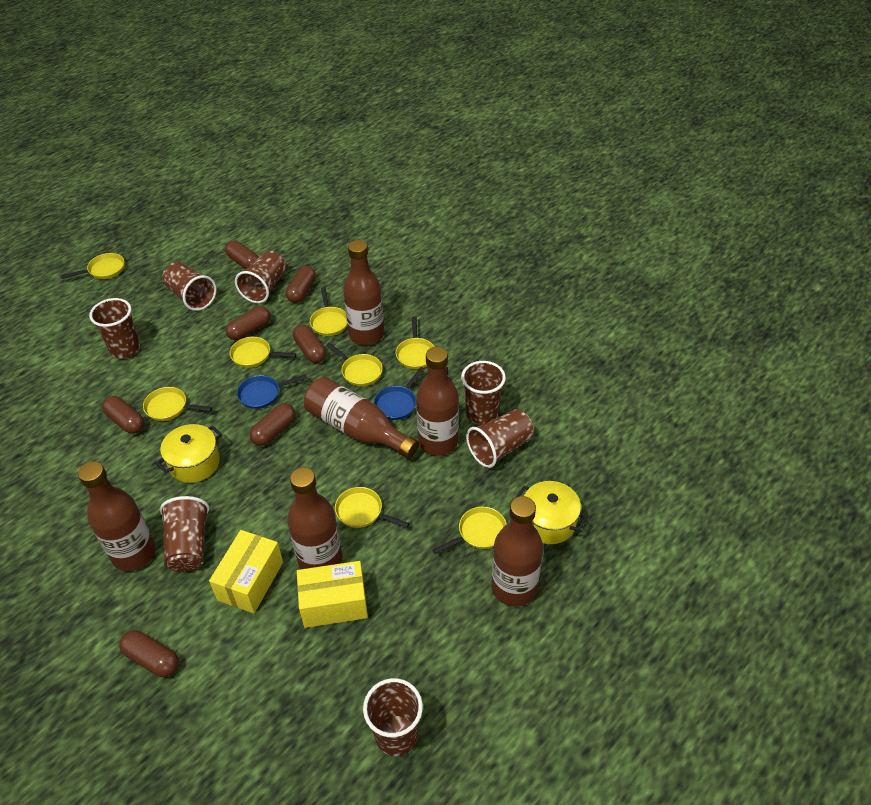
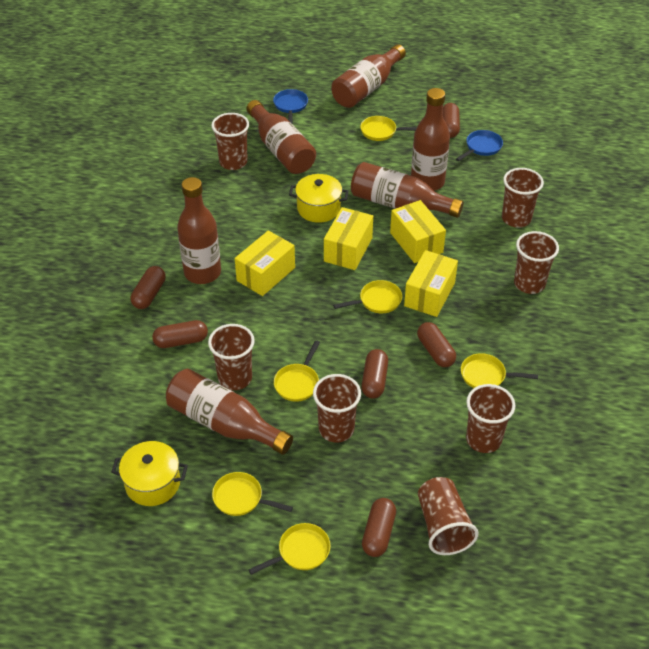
brown capsule: [102,396,144,434] [119,630,179,677] [225,241,259,269] [226,306,271,340] [250,403,295,446] [286,266,316,303] [293,324,326,363] = 7 -> [131,266,166,309] [152,320,208,348] [362,349,388,399] [362,498,396,557] [417,322,456,367] [443,103,460,138] = 6
yellow box: [209,530,283,614] [297,561,368,628] = 2 -> [235,230,295,296] [324,207,373,270] [390,200,446,263] [404,250,458,317] = 4
yellow pan: [61,253,125,279] [143,387,212,421] [230,337,296,368] [310,287,347,336] [326,343,383,386] [335,487,410,528] [396,316,435,369] [433,507,507,554] = 8 -> [212,472,293,516] [248,523,331,575] [274,340,320,402] [333,280,402,313] [360,116,417,141] [461,353,538,388] = 6

